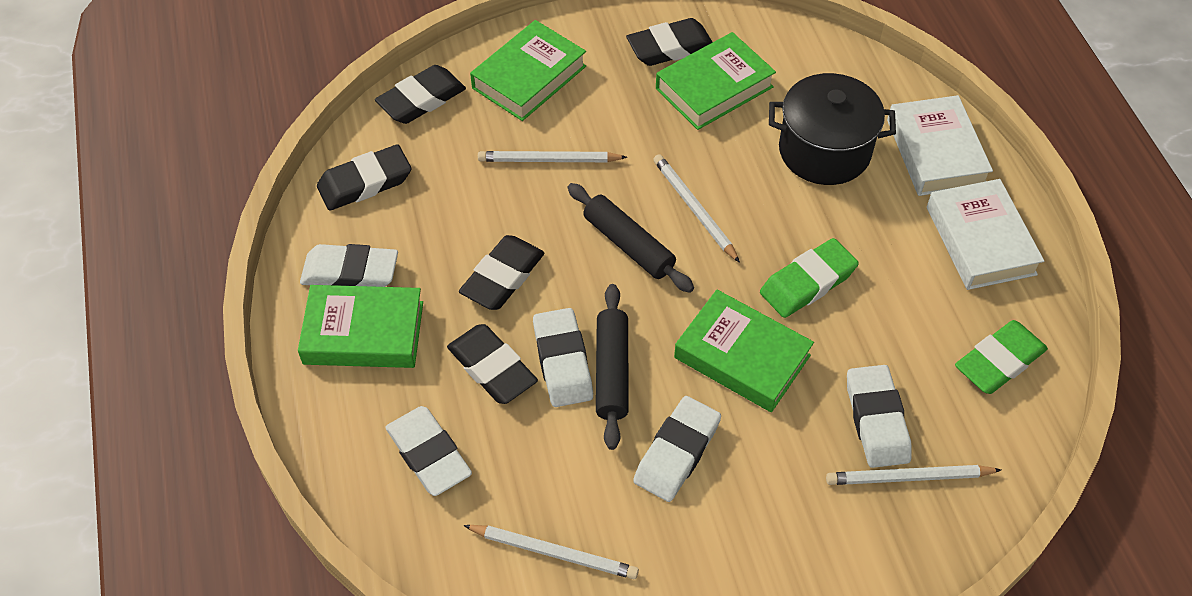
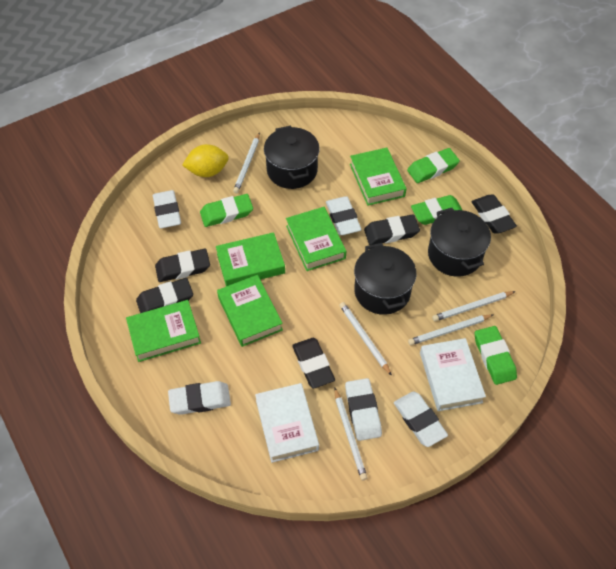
black pot: [769,73,896,185] = 1 -> [264,126,320,189] [354,243,416,315] [428,208,491,277] = 3
black rolling pin: [568,183,694,293] [596,284,629,450] = 2 -> none = 0
green book: [298,285,423,368] [470,20,586,121] [656,32,776,130] [674,290,814,412] = 4 -> [126,300,201,362] [216,232,285,286] [217,275,283,347] [286,207,346,271] [350,148,407,206] = 5
green eraser: [760,238,859,318] [955,320,1048,394] = 2 -> [200,194,253,227] [407,148,460,183] [411,195,462,225] [475,326,517,385] = 4
white pencil: [463,525,639,579] [478,151,627,162] [653,154,740,263] [826,465,1001,485] = 4 -> [233,132,260,193] [334,388,368,480] [339,302,392,376] [408,314,493,345] [432,291,516,321] = 5
yellow lemon: none = 0 -> [182,144,229,177] = 1

